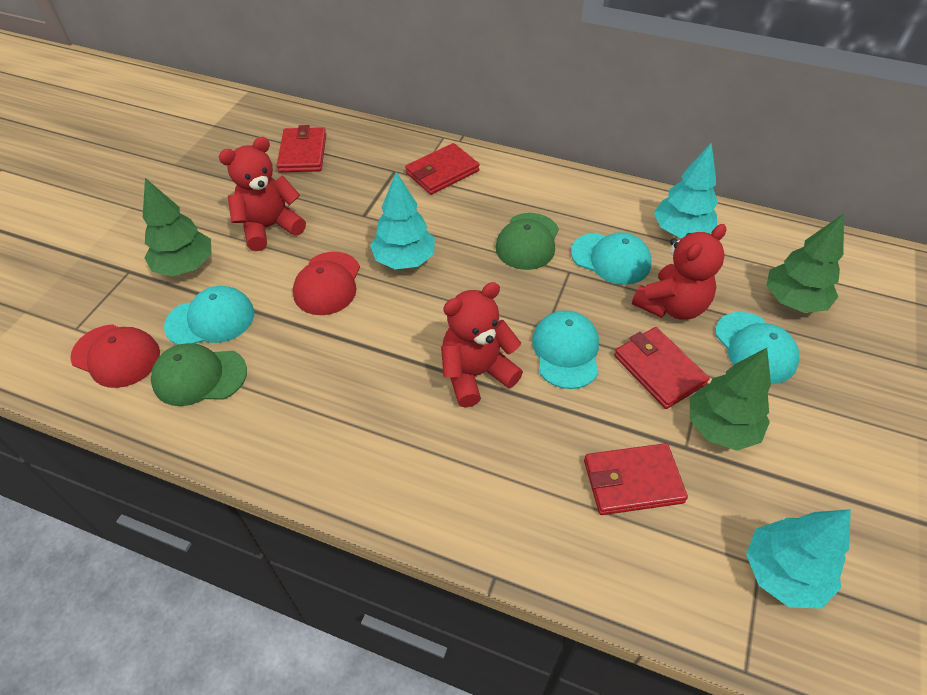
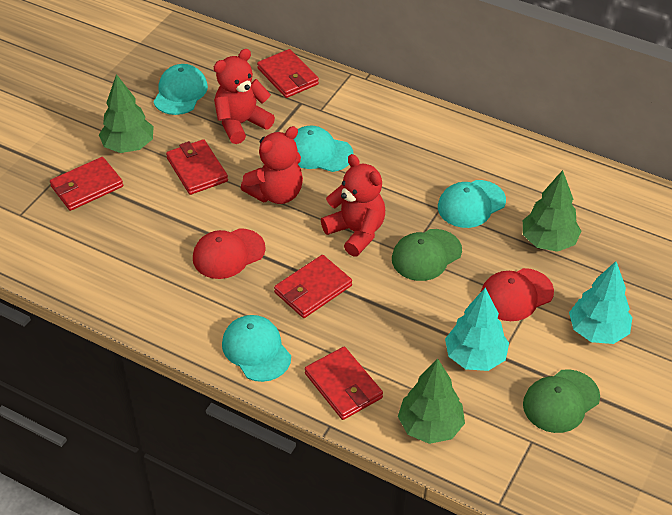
red wallet: [277,125,326,172] [405,143,480,195] [584,443,688,515] [614,327,709,409] = 4 -> [50,157,123,211] [166,139,228,195] [257,49,319,98] [274,255,352,318] [305,347,383,420] = 5
turquoise tree: [370,172,435,269] [654,143,718,238] [746,509,851,608] = 3 -> [445,288,509,371] [569,261,632,344] = 2

